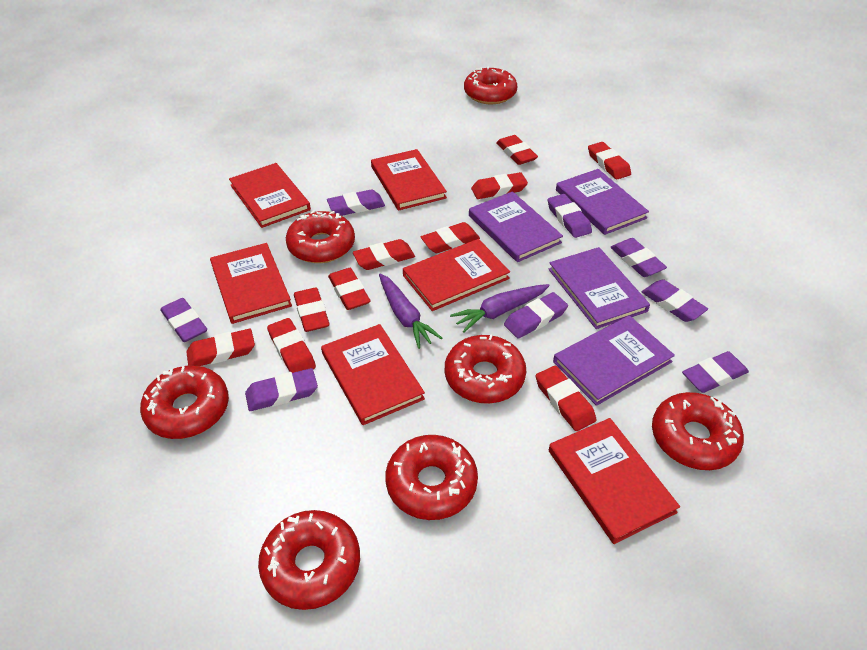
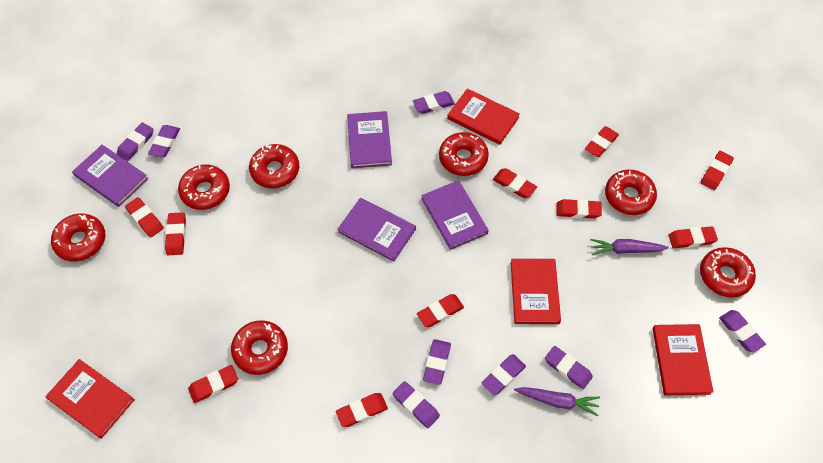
red book: [210,243,292,324] [229,163,311,228] [321,324,425,425] [371,149,447,211] [403,239,510,311] [549,418,680,544] = 6 -> [45,359,135,439] [447,88,520,145] [511,259,561,324] [652,324,714,395] = 4

